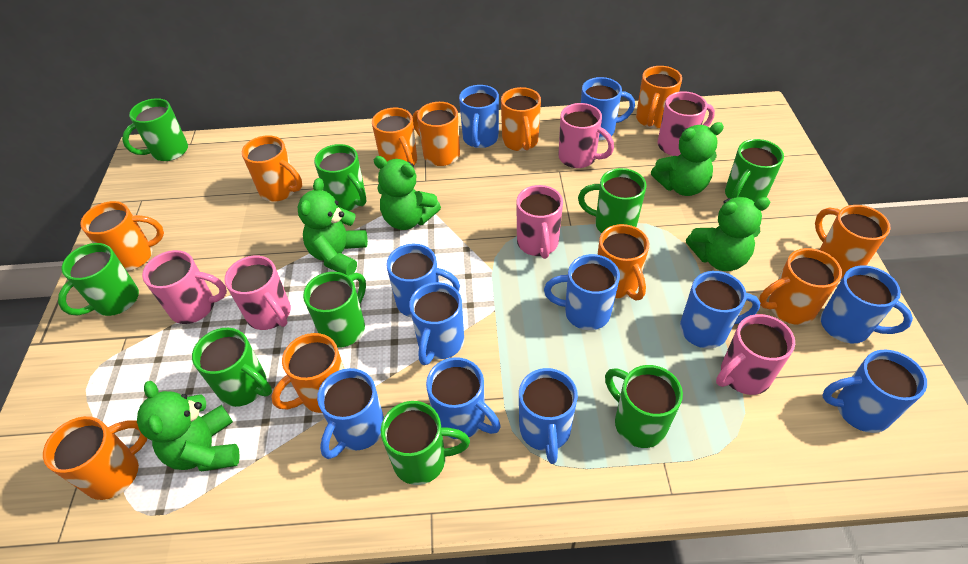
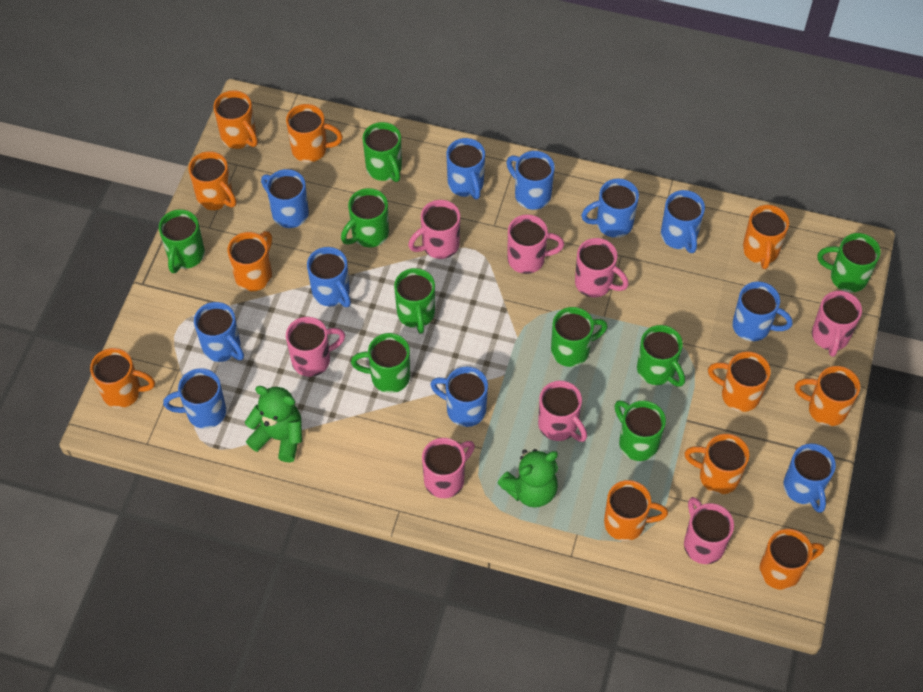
green teddy bear: [137,381,240,471] [298,178,368,276] [374,156,441,230] [651,122,724,196] [686,197,770,271] = 5 -> [245,386,302,462] [497,449,558,508] = 2
pink mug: [142,250,227,324] [224,256,291,330] [516,185,563,259] [558,103,614,168] [658,91,715,156] [716,314,795,395] = 6 -> [286,317,345,377] [408,200,460,259] [422,438,475,498] [507,214,564,274] [538,381,587,442] [575,238,629,297] [684,497,734,564] [812,291,862,357] = 8

